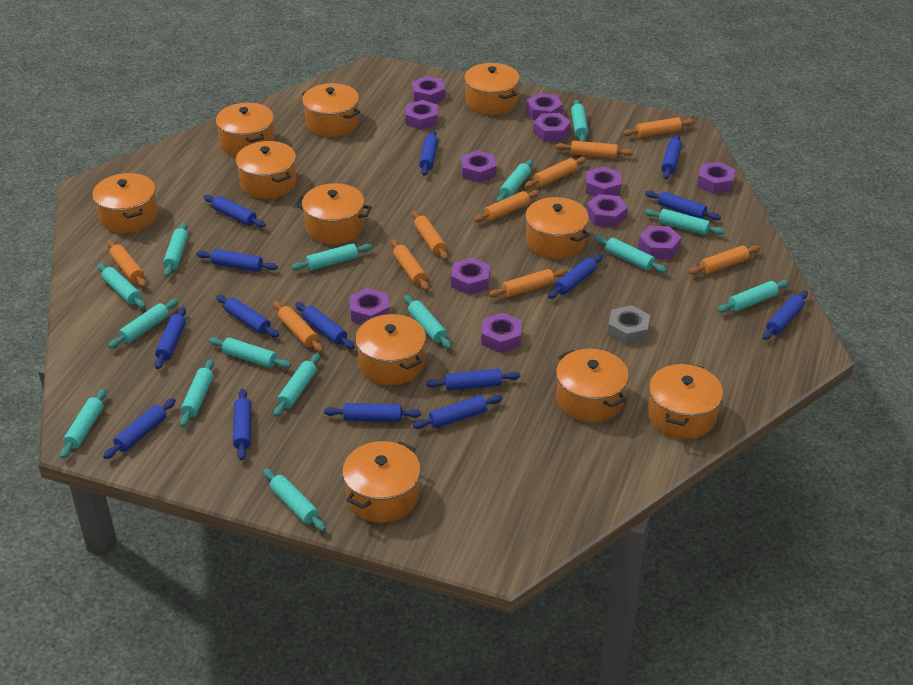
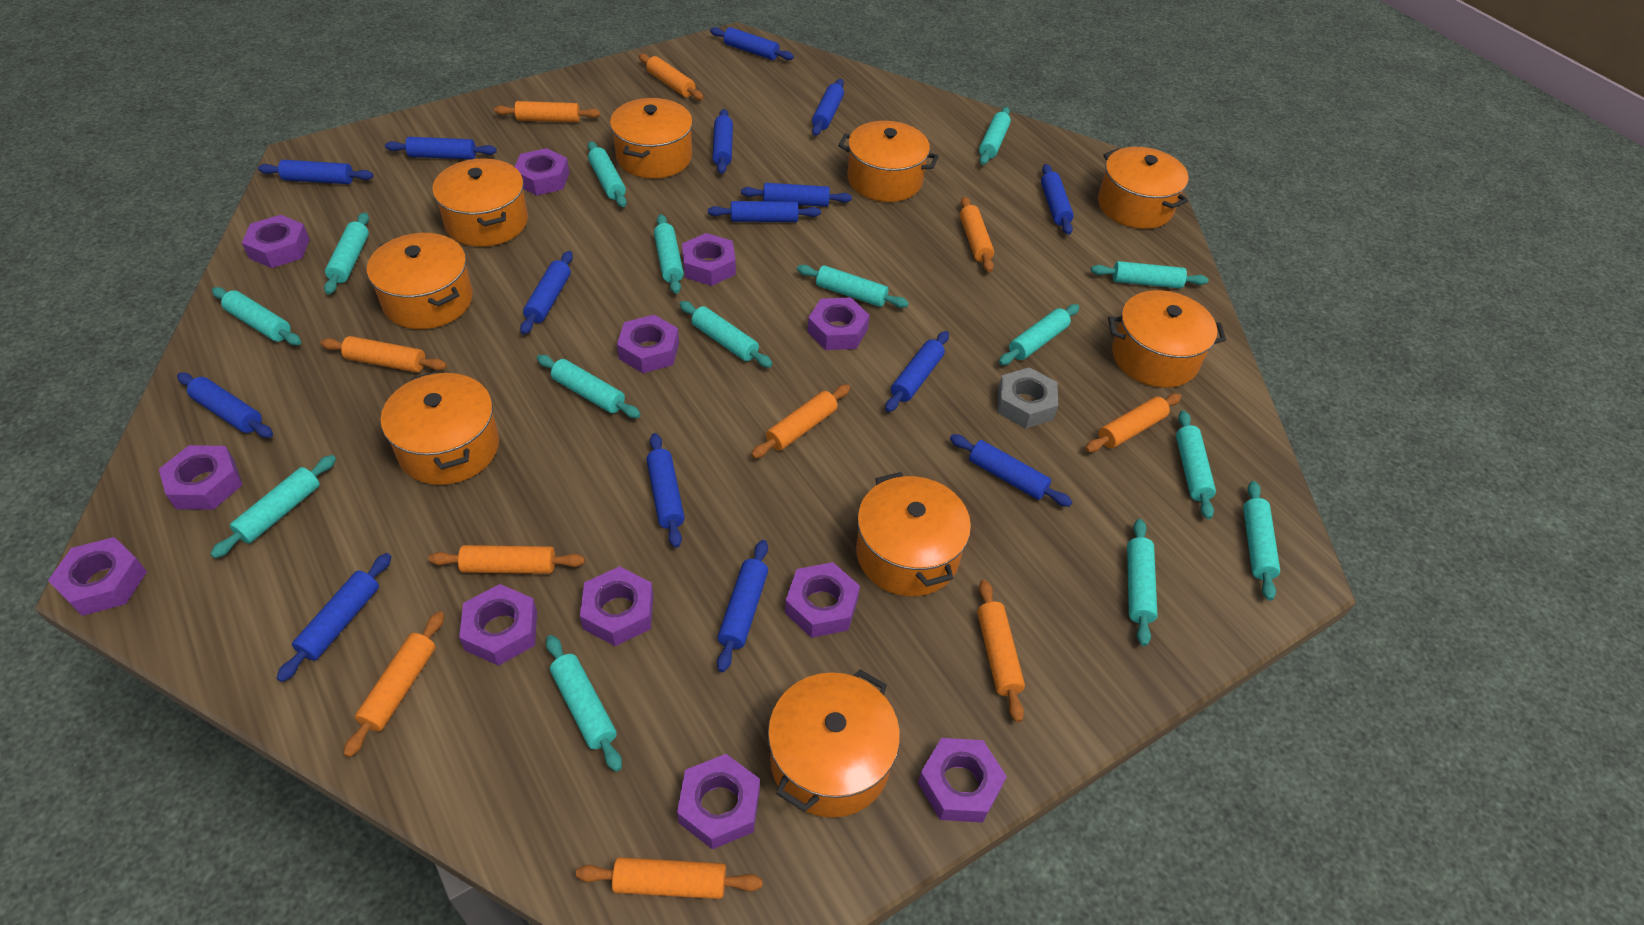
orange pot: [92,173,158,233] [216,103,275,157] [236,141,297,199] [295,183,372,244] [302,83,360,137] [342,441,421,523] [355,314,426,385] [464,63,520,115] [525,197,590,259] [556,349,629,423] [648,363,723,439] = 11 -> [367,233,473,329] [381,371,499,485] [432,158,528,247] [610,98,693,179] [768,669,900,818] [838,121,939,202] [856,472,971,596] [1098,147,1189,229] [1108,290,1226,388] = 9

